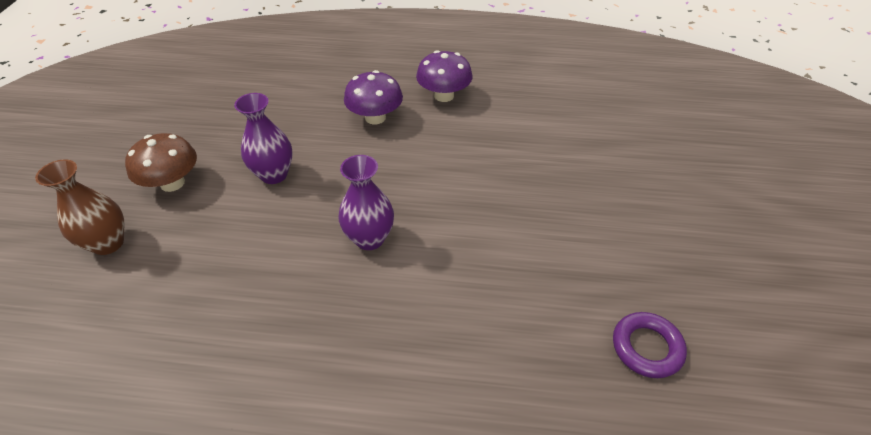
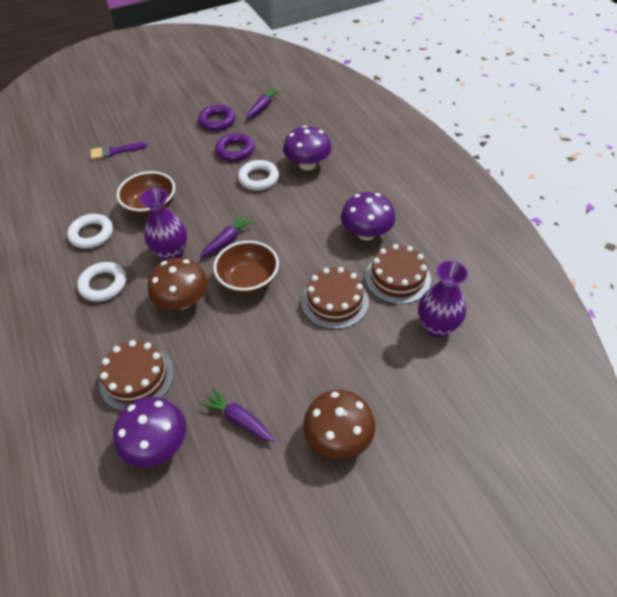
brown bowl: none = 0 -> [117,171,175,216] [213,241,279,294] = 2
brown cake: none = 0 -> [99,340,174,411] [301,267,369,329] [365,244,431,304] = 3
brown mushroom: [125,133,197,192] = 1 -> [148,258,208,310] [303,390,375,460] = 2
brown vase: [35,159,125,255] = 1 -> none = 0
purple brush: none = 0 -> [91,142,147,160] = 1
purple carrot: none = 0 -> [199,387,275,442] [200,214,254,258] [246,87,281,119] = 3
purple mushroom: [344,70,403,124] [416,50,473,102] = 2 -> [113,397,186,467] [283,125,332,171] [341,192,396,240] = 3
purple ring: [613,312,687,378] = 1 -> [198,105,235,131] [215,133,255,161] = 2
white ring: none = 0 -> [67,214,113,249] [77,262,126,302] [238,160,279,191] = 3

